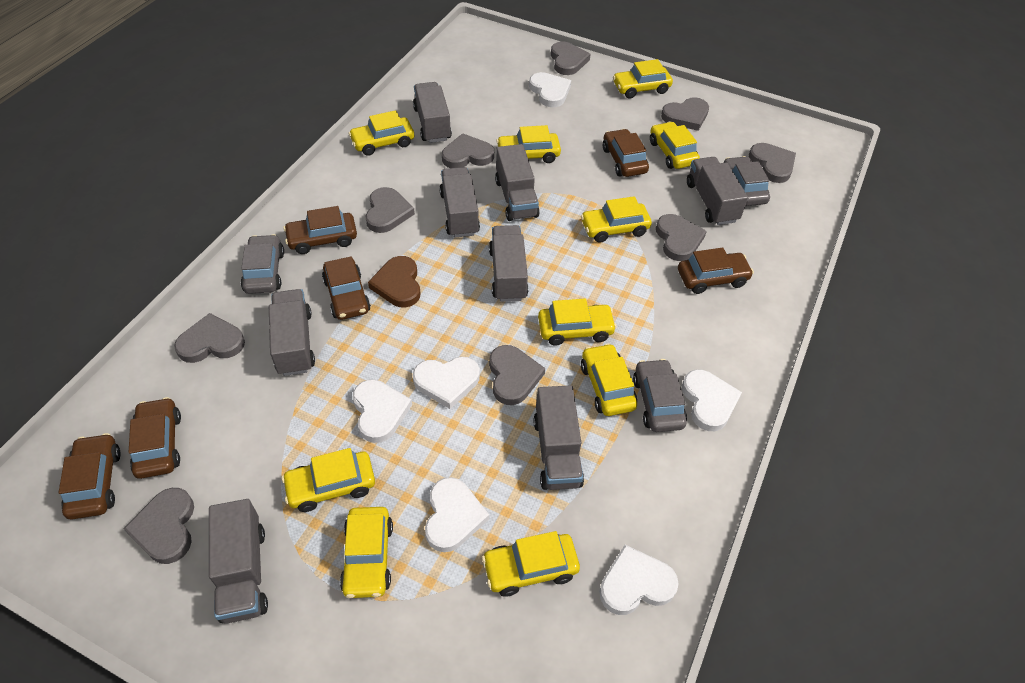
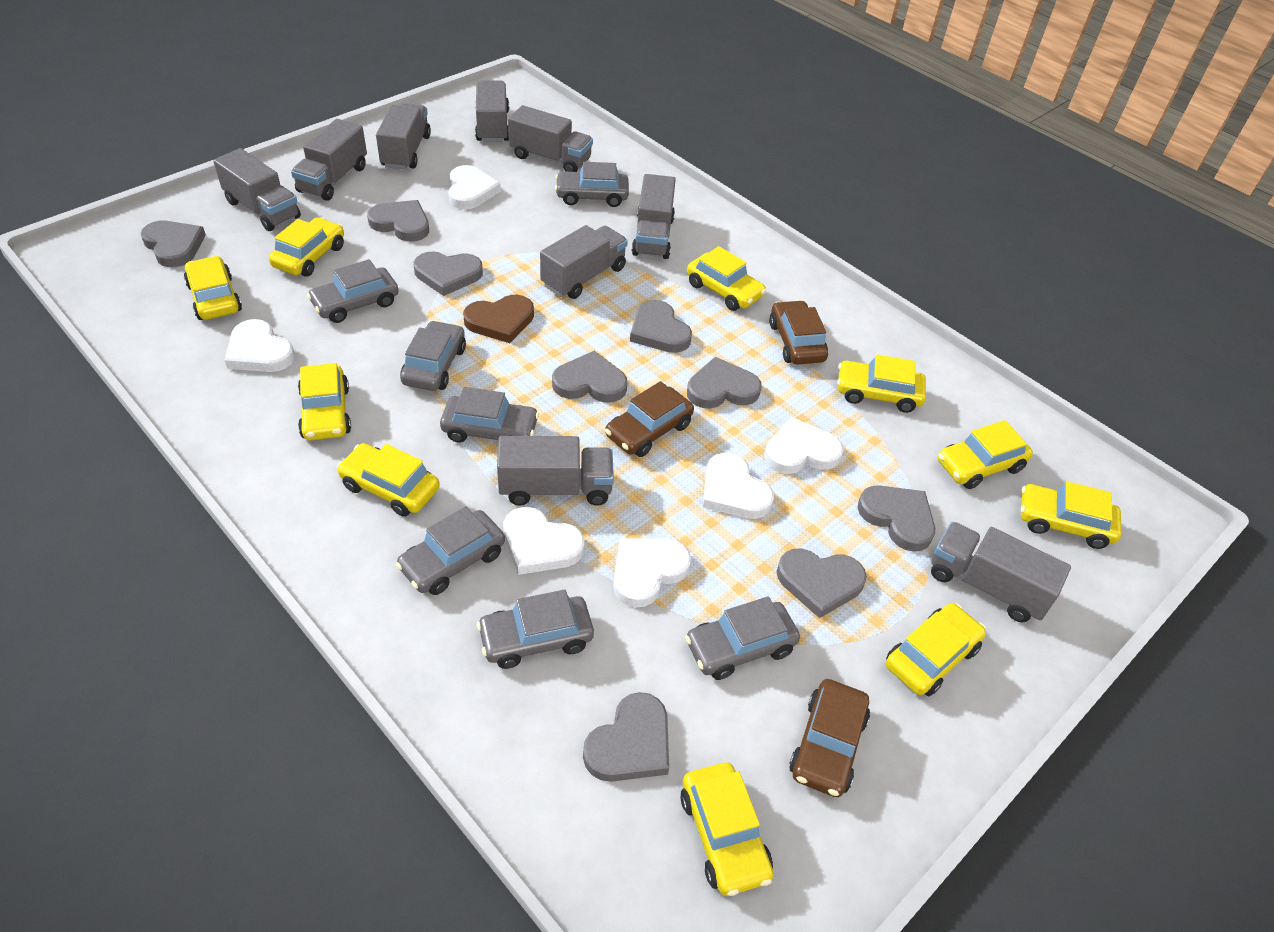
brown car: [59,433,121,519] [129,397,181,479] [283,206,357,254] [322,256,371,320] [603,129,649,177] [678,247,754,294] = 6 -> [605,381,694,457] [769,300,828,365] [789,679,870,797] = 3
grey car: [241,234,284,294] [633,359,687,432] [724,156,770,206] = 3 -> [307,259,399,323] [396,506,505,595] [400,320,466,391] [440,387,539,443] [477,590,594,669] [555,162,629,207] [685,596,800,680] = 7
grey truck: [209,499,268,623] [269,289,315,376] [413,82,452,143] [439,167,480,237] [489,225,528,302] [495,144,540,221] [533,385,584,490] [687,157,748,225] = 8 -> [213,148,301,231] [291,119,367,201] [376,103,431,170] [475,80,509,142] [497,436,614,506] [508,105,593,172] [540,225,628,299] [632,174,676,259] [931,522,1071,622] = 9

